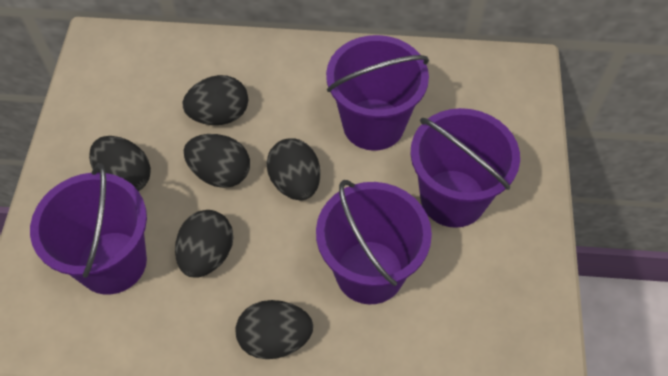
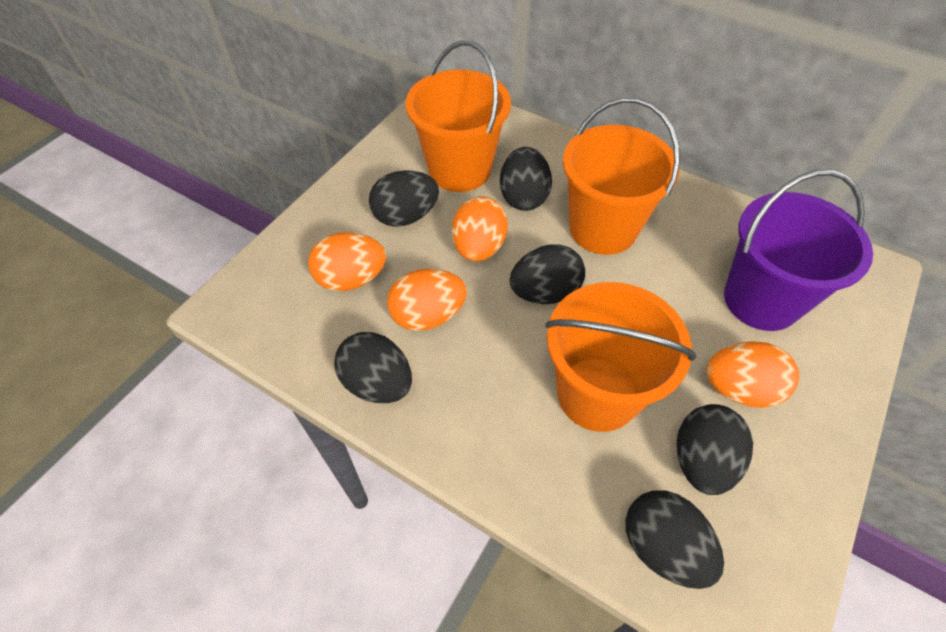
orange bucket: none = 0 -> [405,41,511,192] [545,282,697,432] [563,98,680,255] = 3
orange egg: none = 0 -> [308,232,386,291] [387,269,467,331] [452,196,508,262] [706,341,799,408] = 4
purple bucket: [30,163,147,295] [316,180,432,304] [326,35,429,151] [411,108,520,228] = 4 -> [724,170,873,331] = 1

